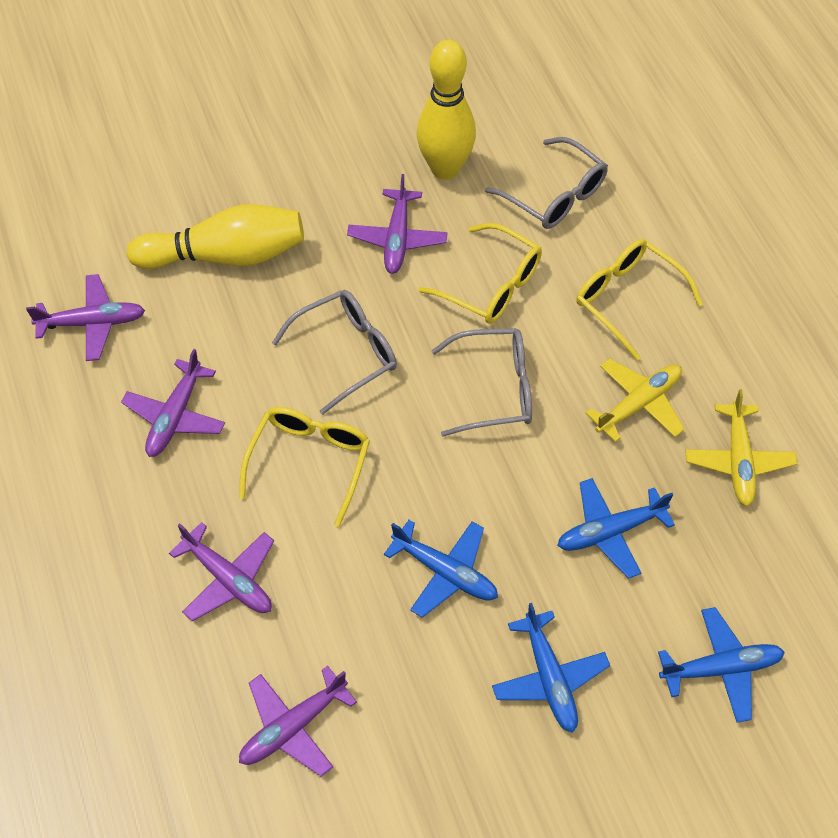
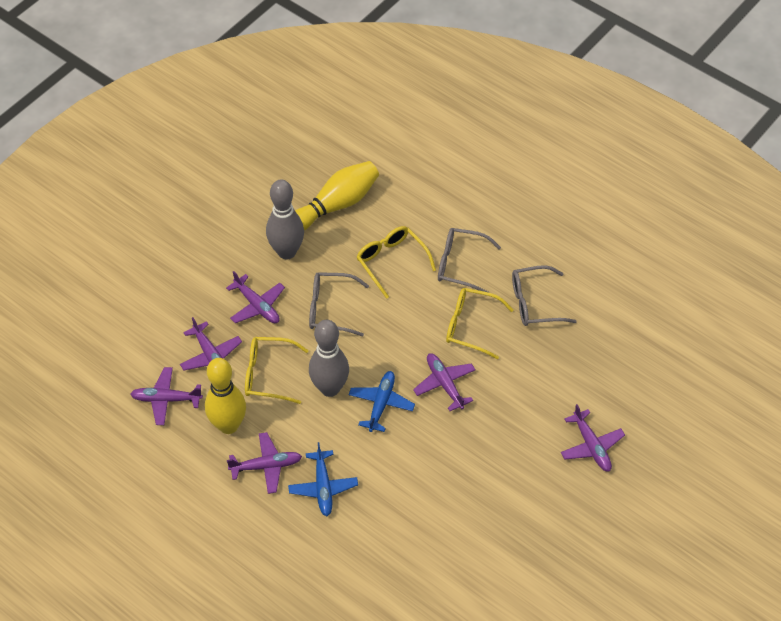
blue plane: [384,520,498,618] [492,603,610,733] [557,478,675,579] [658,607,785,723] = 4 -> [288,442,358,516] [349,371,415,432] = 2
grey bowling pin: none = 0 -> [266,179,304,260] [309,320,349,397] = 2
purple plane: [26,274,145,361] [121,349,225,457] [169,522,274,621] [239,666,357,777] [347,174,447,274] = 5 -> [131,367,203,425] [180,317,242,371] [226,271,285,323] [227,432,302,494] [413,353,476,411] [561,404,625,472] = 6
yellow plane: [586,359,685,442] [685,389,797,506] = 2 -> none = 0

